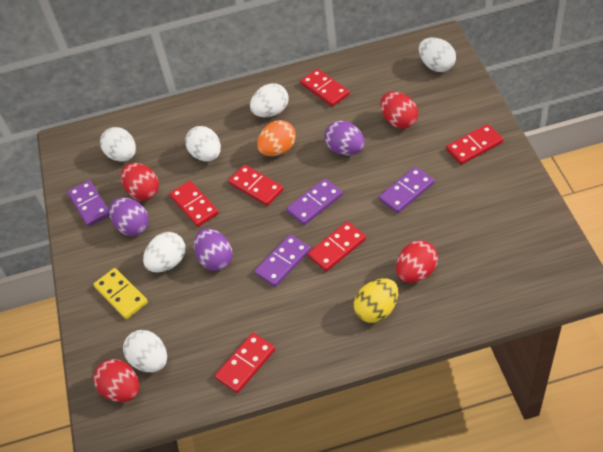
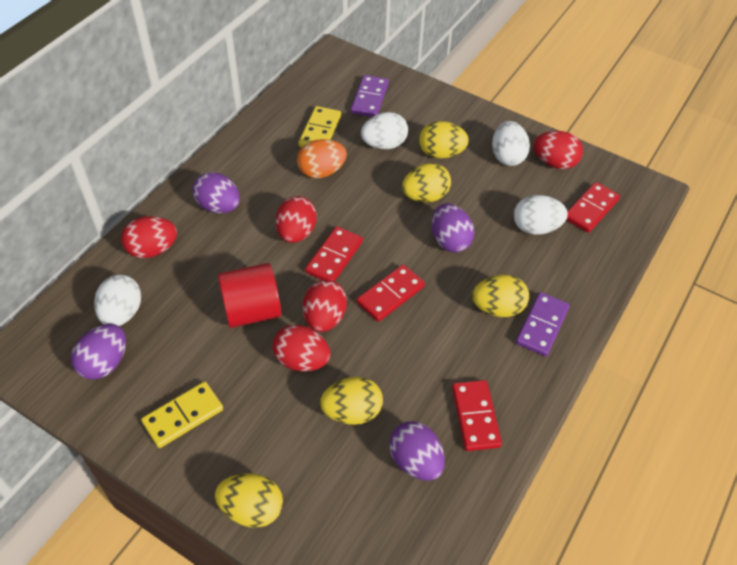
purple domino: [67,180,110,227] [254,234,311,287] [286,178,343,225] [379,167,434,213] = 4 -> [351,75,389,117] [516,292,570,356] = 2
purple egg: [109,197,149,236] [194,228,232,271] [324,121,365,155] = 3 -> [71,324,126,380] [193,172,240,213] [389,421,445,481] [432,203,474,253] = 4
red cylinder: none = 0 -> [218,263,281,328] = 1
red domino: [169,181,219,227] [215,333,275,393] [228,165,284,206] [300,69,350,107] [308,221,366,272] [446,124,503,165] = 6 -> [305,226,363,282] [356,265,425,322] [452,380,502,451] [566,182,620,233] = 4
red egg: [93,359,139,402] [121,163,159,201] [381,92,418,129] [396,240,438,283] = 4 -> [121,216,177,258] [273,325,331,372] [275,196,316,243] [303,280,347,332] [533,131,583,169] = 5
white egg: [100,127,136,162] [123,330,167,372] [143,232,186,272] [185,126,221,161] [250,83,289,117] [419,38,456,72] = 6 -> [94,275,141,326] [361,112,408,149] [492,121,530,166] [514,195,568,235] = 4
yellow domino: [93,268,148,319] = 1 -> [141,382,223,448] [298,106,341,147] = 2
yellow egg: [354,278,398,323] = 1 -> [215,473,283,528] [320,377,383,425] [402,163,451,202] [419,121,469,159] [472,275,529,317] = 5

